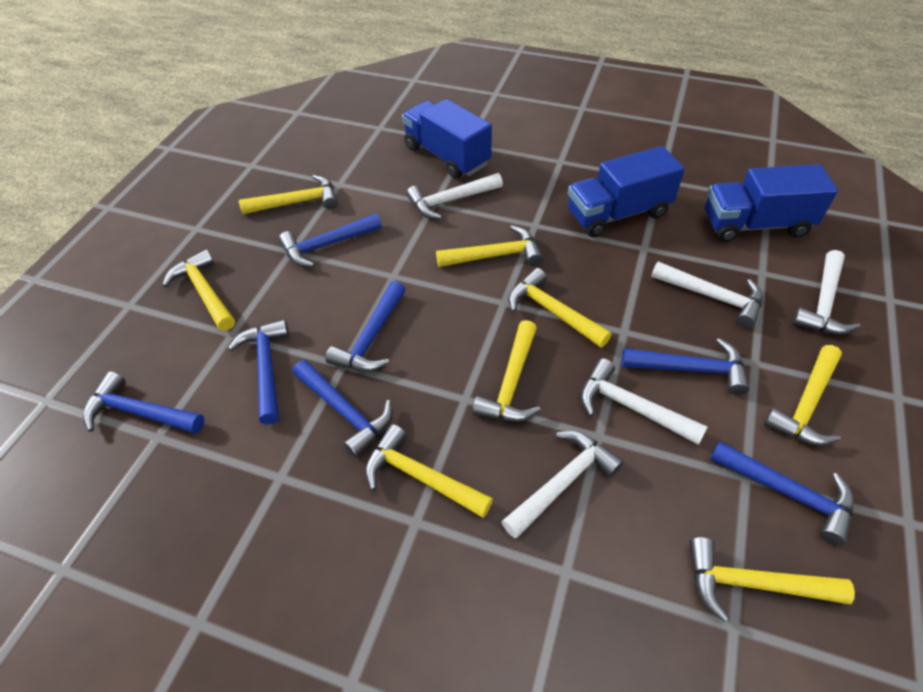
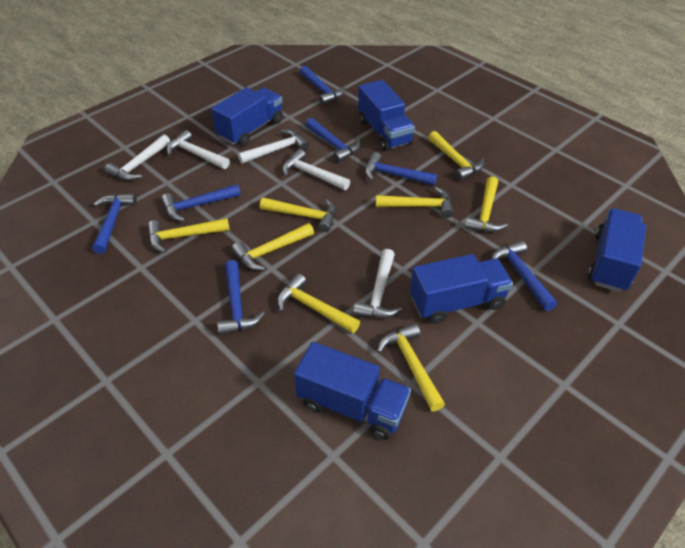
blue truck: [402,99,492,179] [568,146,685,237] [705,164,838,242] = 3 -> [211,87,283,146] [294,342,411,440] [358,80,415,151] [410,254,513,324] [588,208,646,292] = 5

